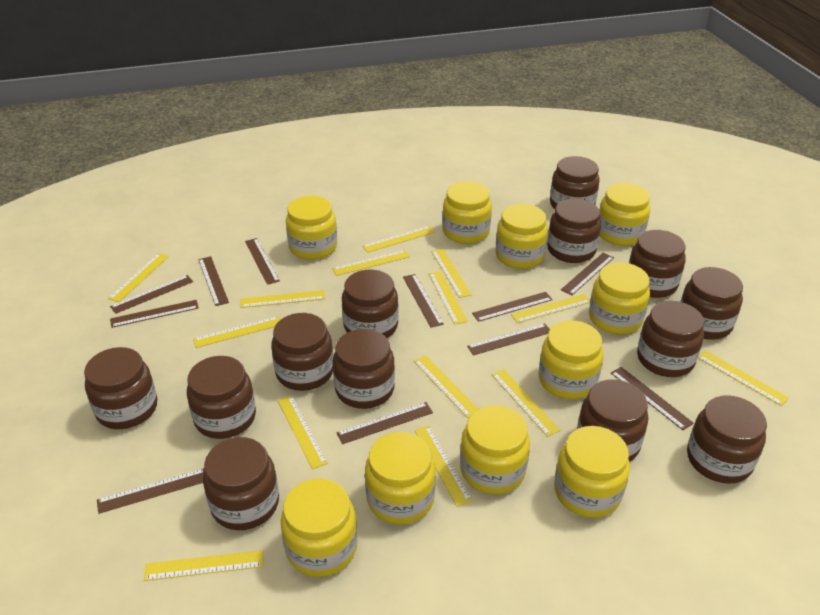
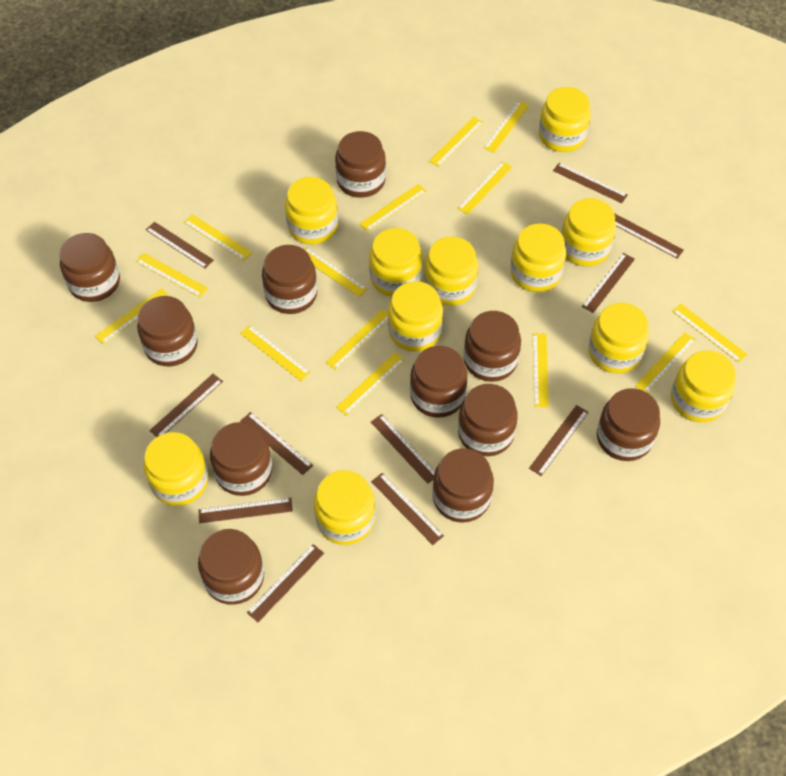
brown jar: [84,347,157,429] [187,356,256,439] [203,437,279,530] [271,313,333,391] [333,329,395,409] [342,269,399,338] [547,199,601,263] [550,156,600,209] [577,379,648,462] [629,230,686,298] [637,301,704,377] [681,267,743,340] [687,396,767,484] = 13 -> [59,233,120,302] [137,296,198,366] [198,529,264,605] [210,422,272,496] [262,245,317,314] [335,131,386,198] [410,346,468,418] [432,448,494,523] [458,384,518,456] [464,311,521,382] [597,388,660,461] = 11
yellow jar: [281,478,358,577] [286,196,337,260] [365,432,436,525] [442,181,492,244] [460,405,530,494] [495,204,548,269] [539,320,603,399] [554,426,630,518] [589,262,650,334] [599,183,650,246] = 10 -> [144,432,208,506] [285,177,338,244] [314,470,375,545] [369,228,423,296] [388,281,443,352] [424,237,478,306] [510,223,566,292] [539,87,591,152] [561,198,616,266] [588,303,649,374] [671,350,736,422] = 11

